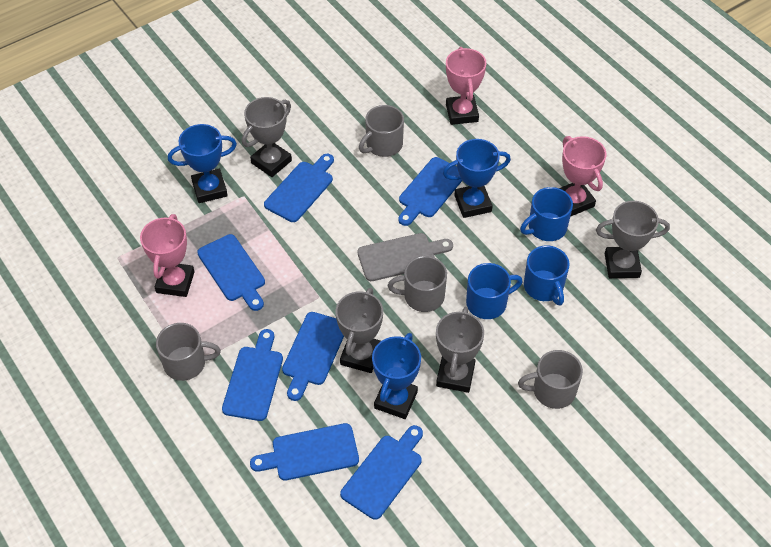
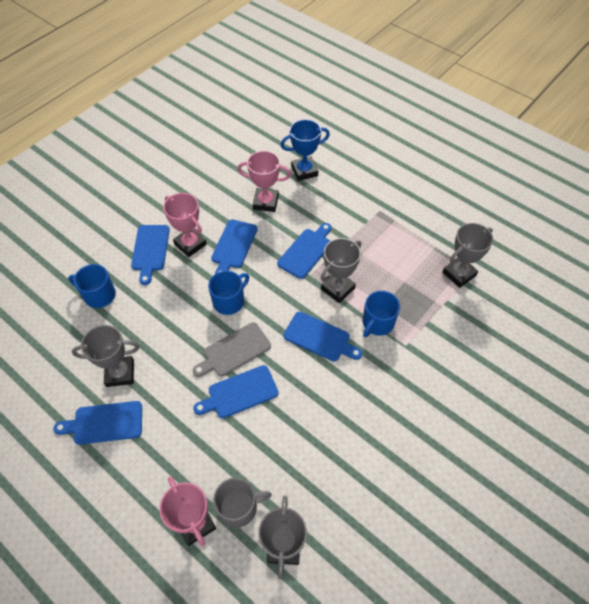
blue cutting board: [197,234,265,311] [222,329,283,421] [250,423,359,481] [264,154,334,222] [282,312,344,401] [340,425,423,520] [398,157,462,226] = 7 -> [53,401,142,445] [131,225,170,285] [193,365,279,418] [211,219,258,274] [277,223,331,279] [283,312,362,361] = 6
blue trophy: [168,124,237,203] [372,333,421,419] [443,139,511,218] = 3 -> [280,119,330,181] = 1
grey mug: [156,323,221,381] [359,105,404,157] [388,256,447,312] [518,350,583,409] = 4 -> [213,478,272,528] = 1

